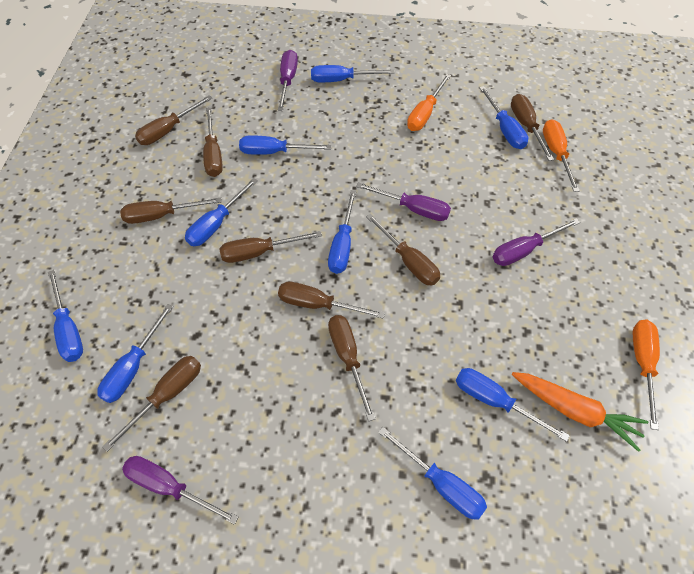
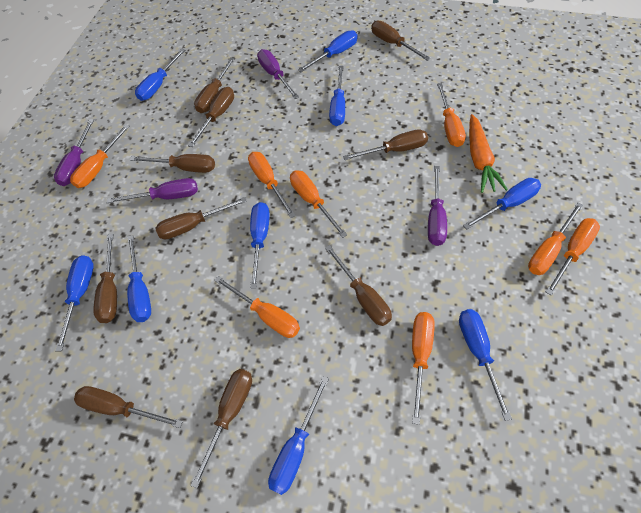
brown screwdriver: [102,356,201,452] [120,197,222,224] [135,95,212,145] [203,108,223,177] [219,231,322,263] [278,282,385,319] [328,315,375,421] [366,213,440,286] [511,94,554,161] = 9 -> [74,386,183,428] [93,234,117,323] [130,154,215,173] [155,197,247,239] [188,87,234,147] [190,369,252,488] [194,57,235,113] [325,245,392,326] [343,129,428,160] [371,20,431,61] = 10
orange screwdriver: [407,74,451,131] [543,119,580,192] [633,320,660,430] = 3 -> [70,124,130,188] [214,276,300,338] [248,152,296,218] [290,170,347,238] [412,312,435,425] [437,83,466,147] [528,203,583,275] [546,218,600,296] = 8

